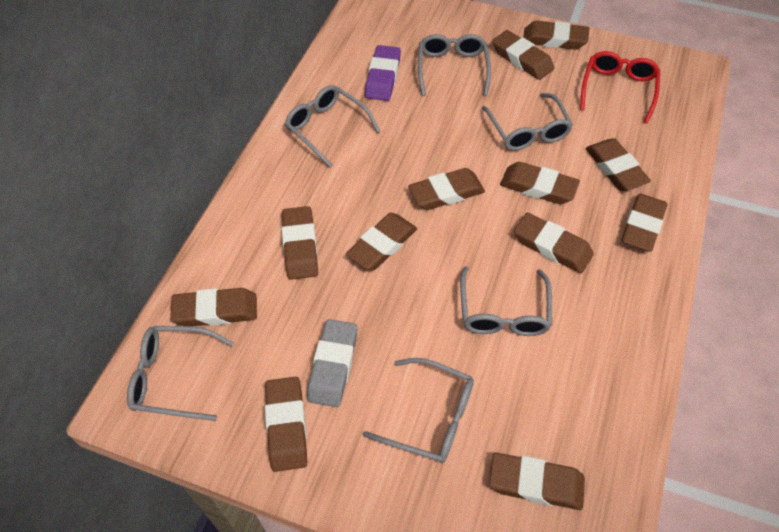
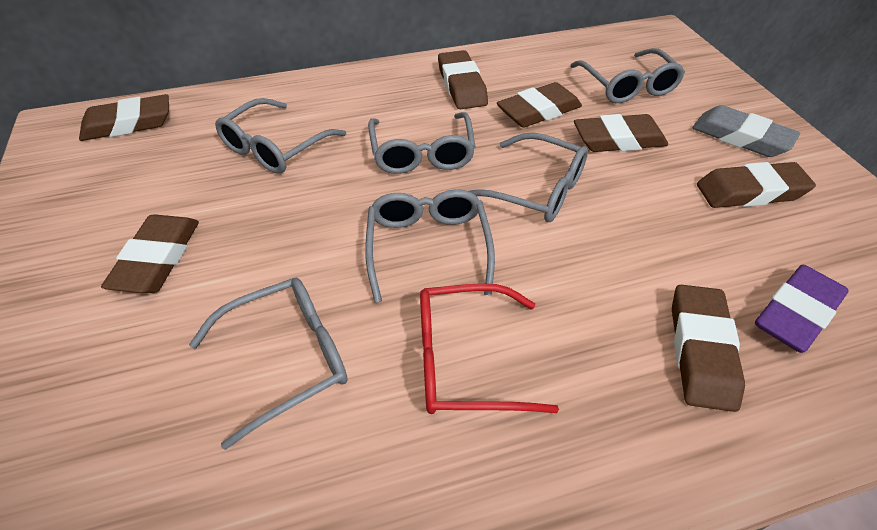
brown eraser: [170,288,257,327] [265,377,307,472] [282,206,318,280] [346,213,417,270] [408,168,485,210] [489,452,585,510] [492,30,554,80] [500,162,580,204] [514,213,594,273] [523,20,589,50] [586,138,651,191] [621,194,668,252] = 12 -> [79,94,169,141] [101,215,199,293] [438,50,488,109] [497,82,582,128] [574,114,668,152] [672,285,745,412] [697,162,816,208] = 7

